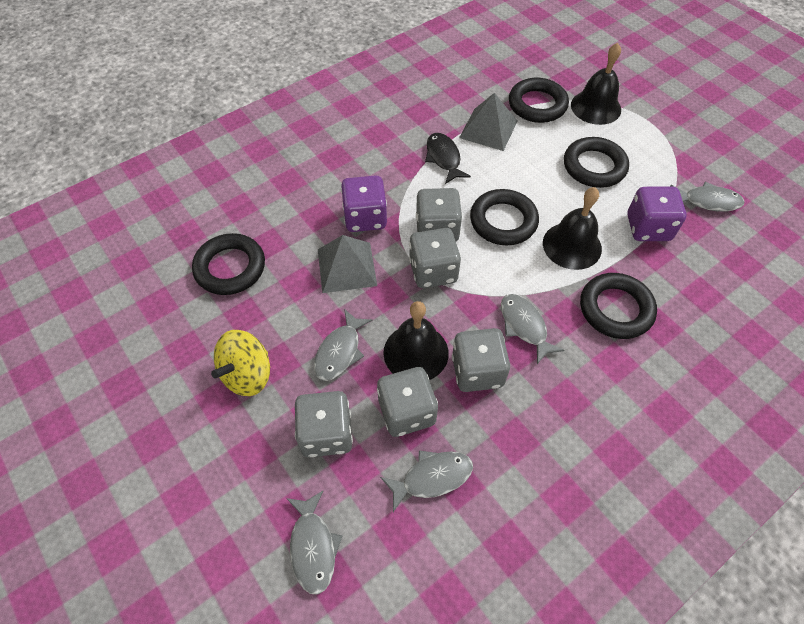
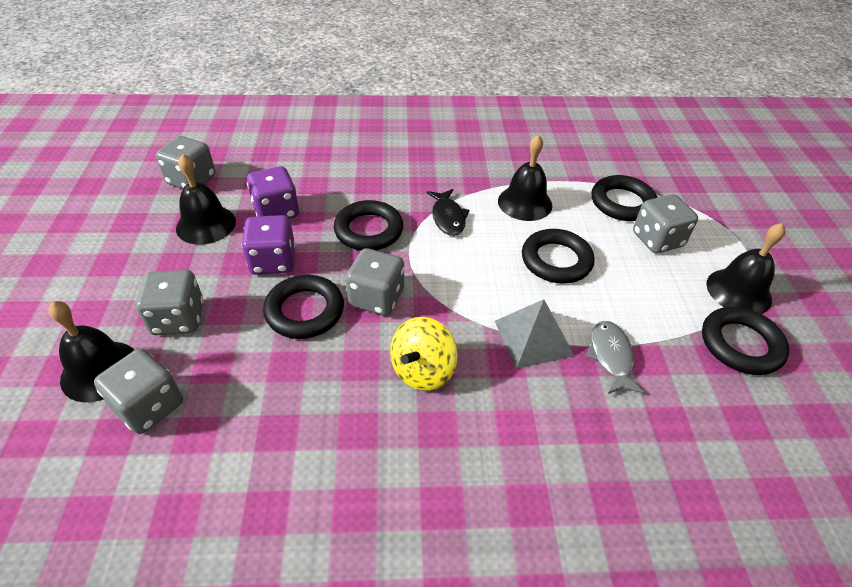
black bell: [383,301,449,380] [543,187,602,270] [571,43,621,125] = 3 -> [49,301,134,402] [176,154,236,244] [498,134,552,221] [706,223,786,314] = 4
grey fish: [286,491,342,595] [314,309,373,381] [380,450,473,512] [501,294,565,364] [670,182,745,212] = 5 -> [586,321,644,394] = 1
grey pyramid: [318,235,377,293] [459,93,517,151] = 2 -> [495,299,574,369] = 1

